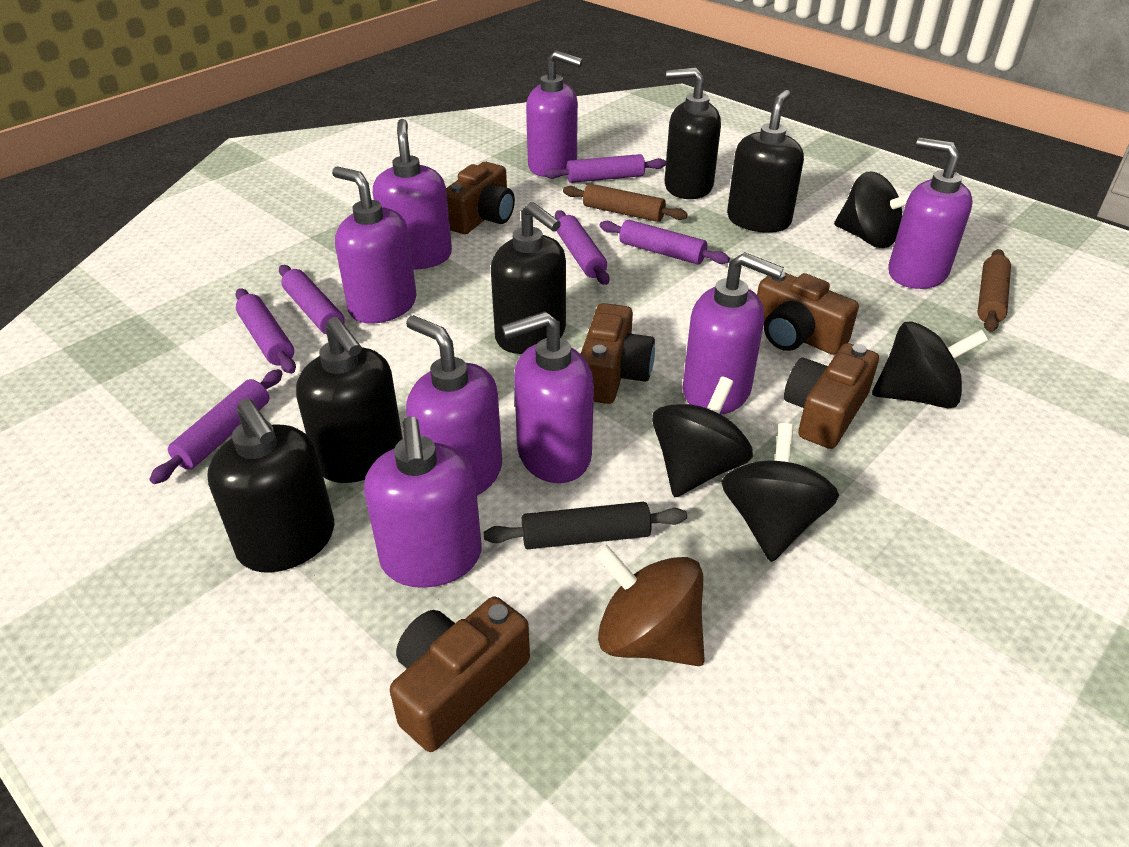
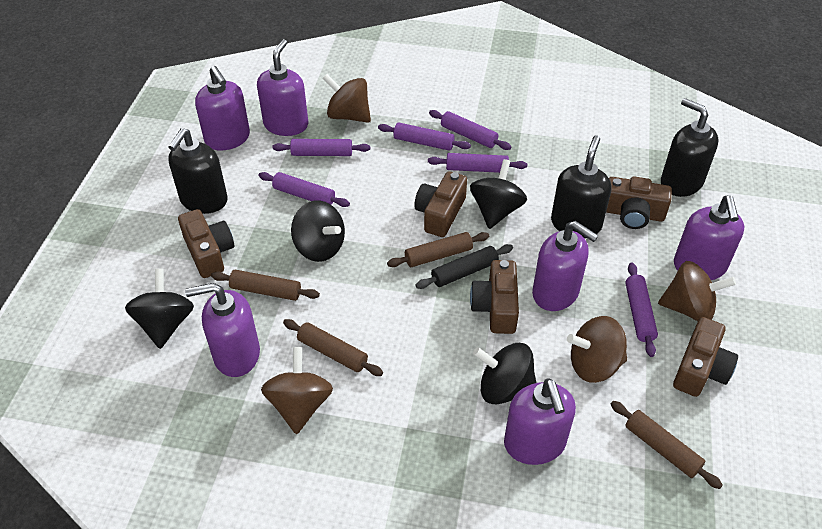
black soap dispenser: [207,398,334,572] [296,317,403,483] [491,202,566,354] [665,68,721,199] [727,90,804,233] = 5 -> [168,128,228,214] [551,135,612,238] [661,98,719,197] = 3
brown rolling pin: [563,184,688,222] [977,249,1011,332] = 2 -> [211,270,320,301] [283,319,383,376] [387,232,489,267] [611,401,723,489] = 4
brown spinning top: [594,544,705,666] = 1 -> [261,347,333,434] [322,74,371,123] [567,316,627,383] [658,261,736,321] = 4
purple soap dispenser: [332,167,417,324] [364,416,482,588] [373,119,452,270] [406,315,502,496] [502,312,594,483] [526,50,583,177] [683,252,784,415] [889,138,973,289] = 8 -> [185,283,260,377] [195,66,250,151] [257,39,309,136] [504,378,576,465] [532,221,598,311] [674,195,744,280] = 6

